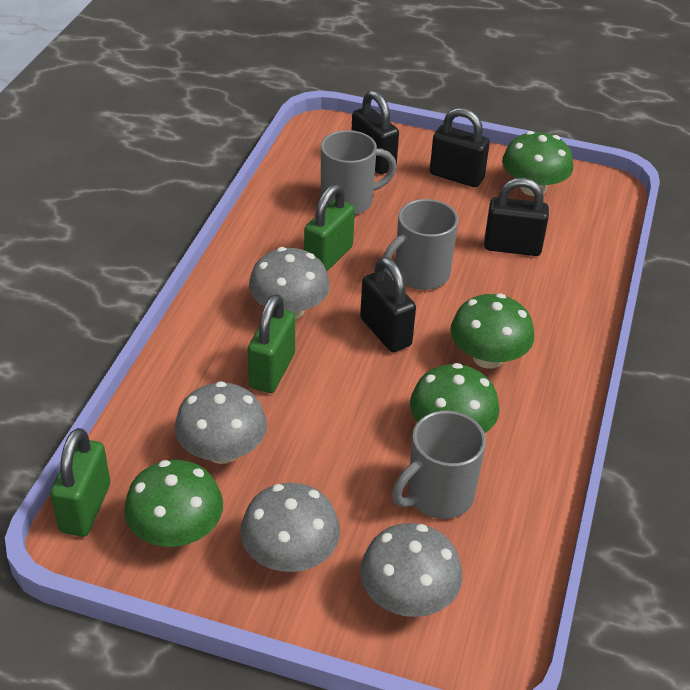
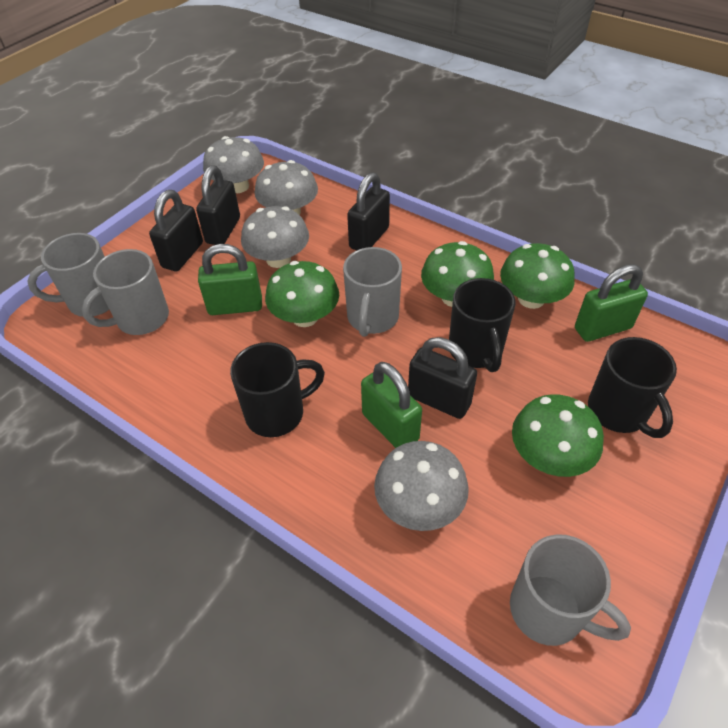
black mug: none = 0 -> [230,342,325,437] [449,278,515,372] [588,337,677,438] = 3
grey mug: [321,130,397,215] [383,199,459,290] [392,411,486,519] = 3 -> [28,233,109,317] [82,249,169,335] [343,247,402,337] [510,534,631,646] = 4

